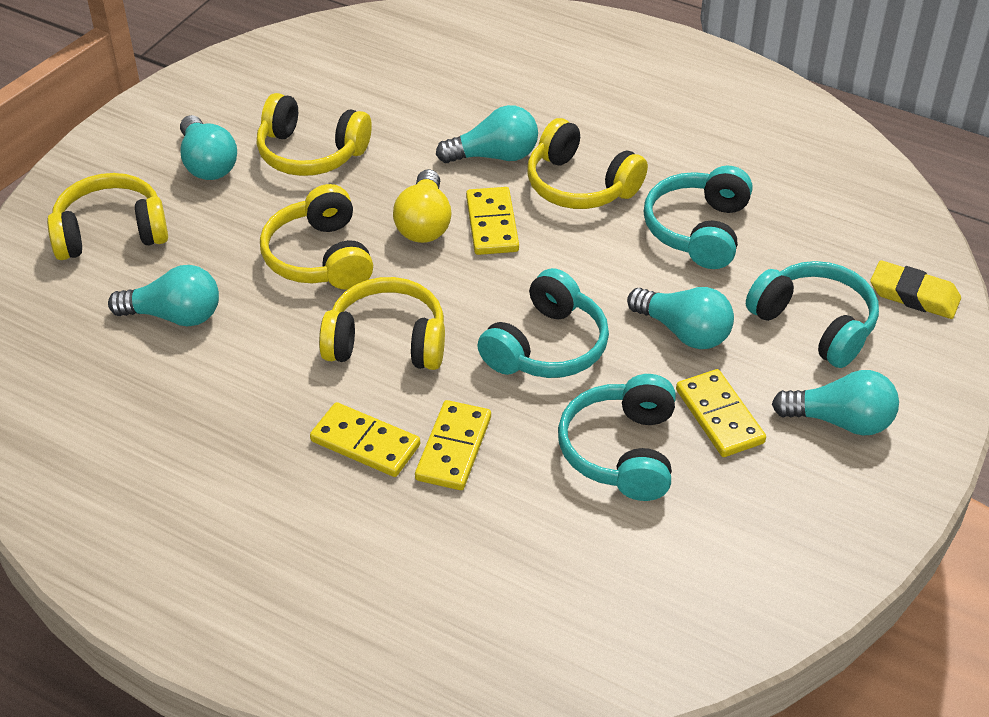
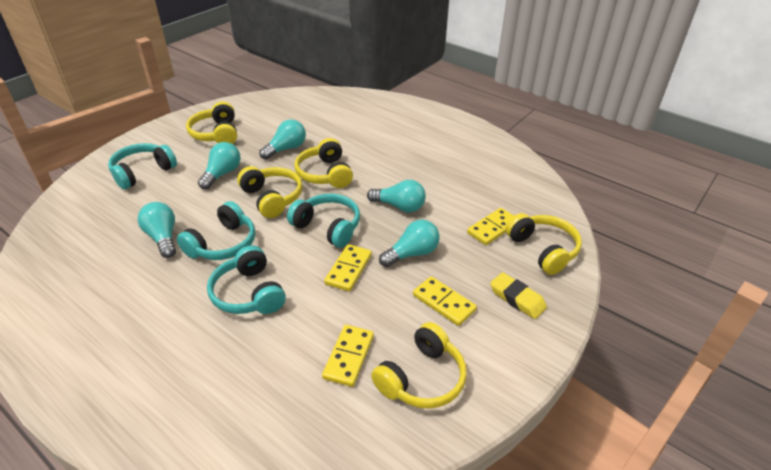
yellow light bulb: [393,169,452,243] = 1 -> none = 0

